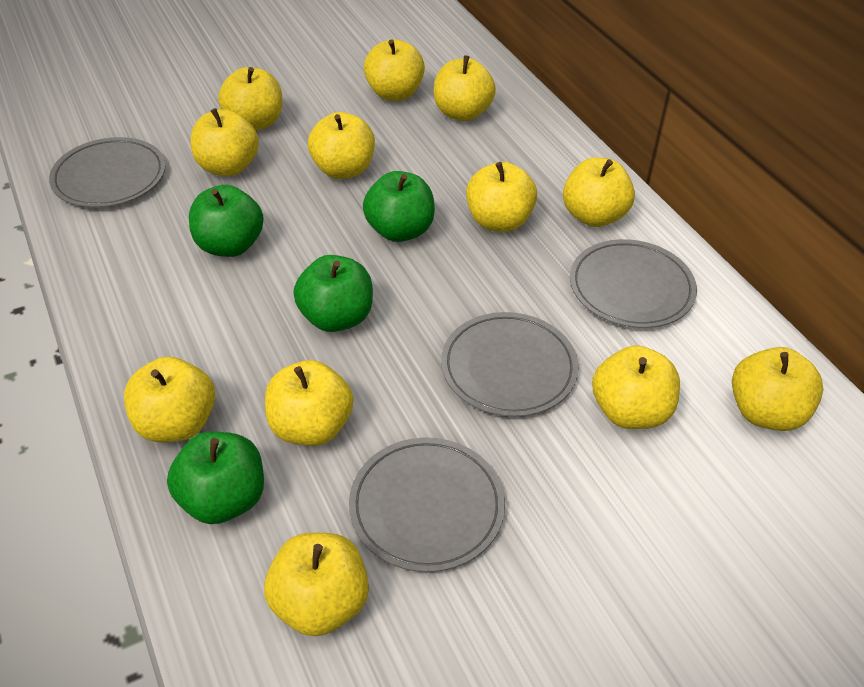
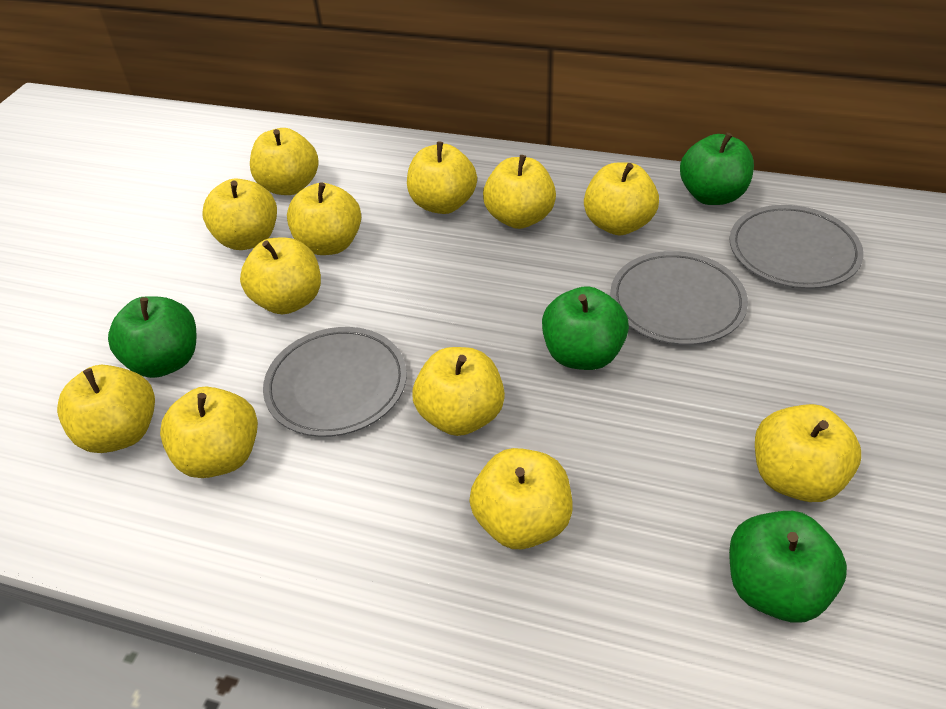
grey plate: [49,137,166,208] [349,437,505,572] [441,312,578,417] [570,239,697,328] = 4 -> [263,327,407,437] [610,251,748,345] [730,205,864,289] = 3

